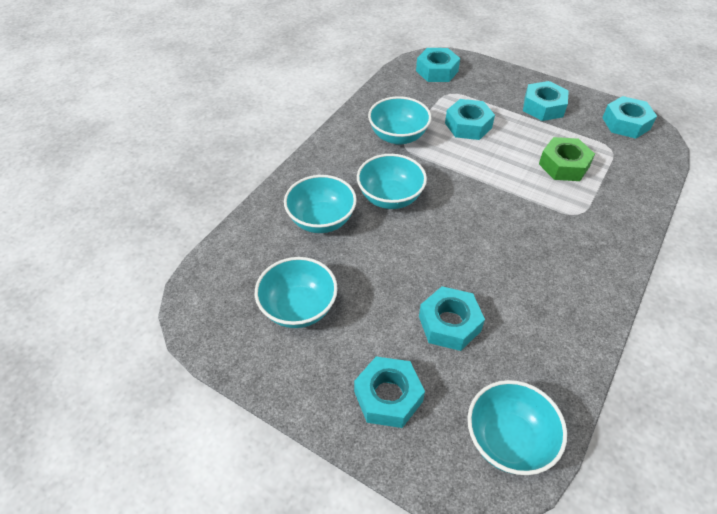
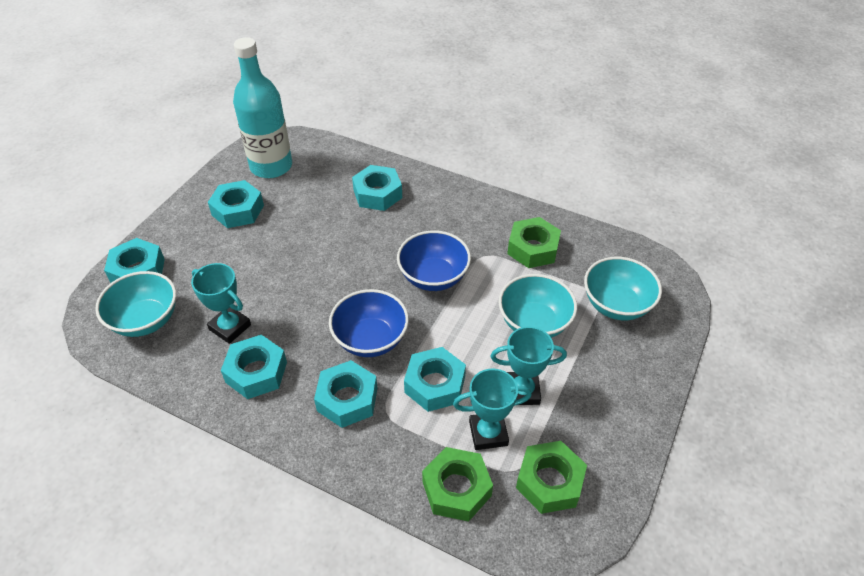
blue bowl: none = 0 -> [329,289,409,357] [397,230,471,291] = 2
green nut: [539,137,595,181] = 1 -> [422,447,493,522] [507,217,561,268] [516,441,587,514] = 3
turquoise bottle: none = 0 -> [233,37,292,178] = 1
turquoise bowl: [255,257,338,328] [284,175,357,233] [357,154,427,209] [368,96,431,145] [467,380,567,475] = 5 -> [95,271,176,337] [499,274,577,338] [584,257,662,320] = 3
turquoise trophy: none = 0 -> [191,263,251,344] [453,369,532,450] [491,326,567,405] = 3

